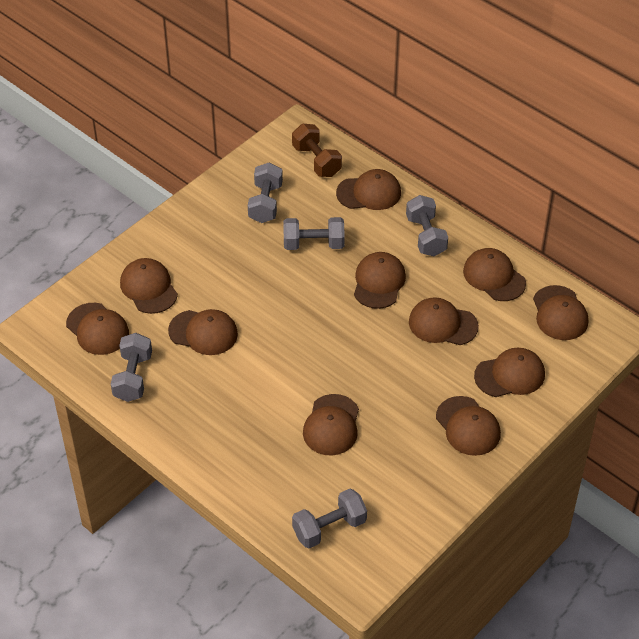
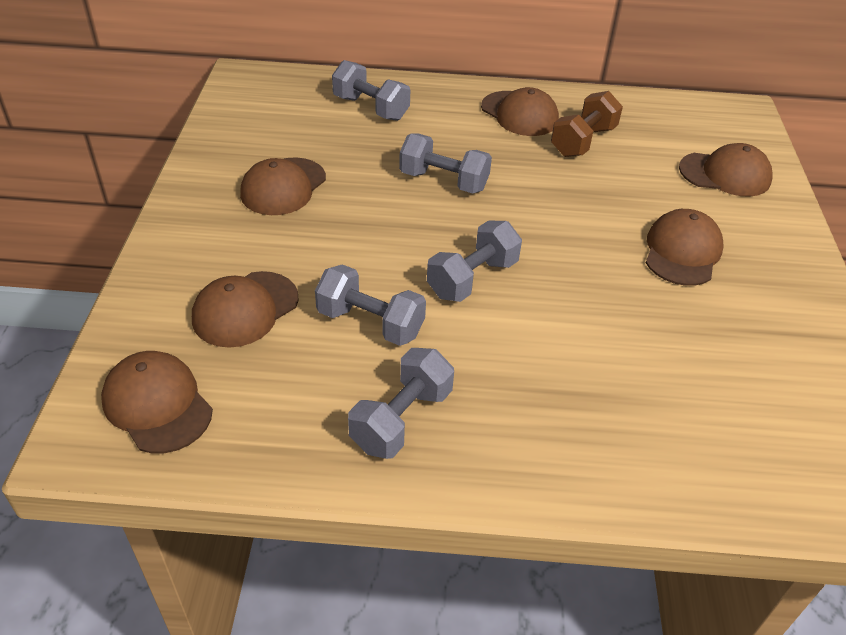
brown cap: [66,303,129,355] [120,258,178,314] [168,309,238,355] [303,394,359,455] [336,169,401,210] [354,252,406,309] [409,297,479,345] [436,396,501,456] [463,248,526,301] [474,348,545,397] [533,285,588,340] = 11 -> [101,351,213,453] [192,271,299,348] [240,157,326,215] [481,87,559,136] [646,209,723,286] [679,143,773,197] = 6

